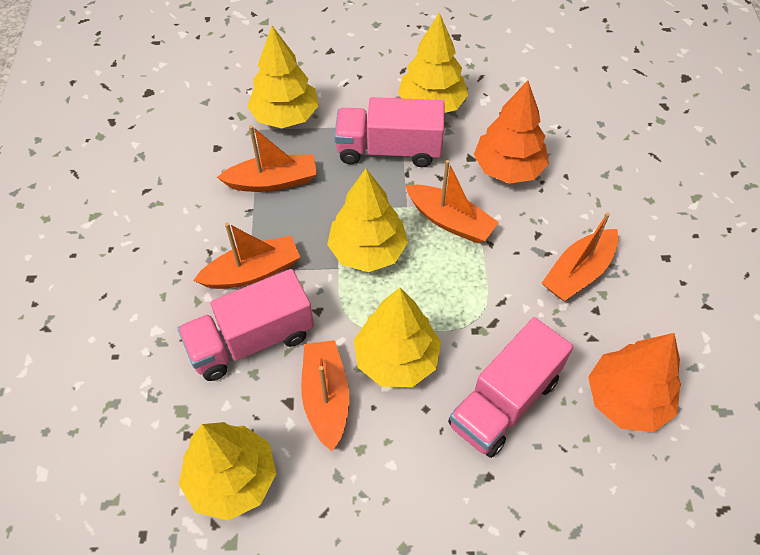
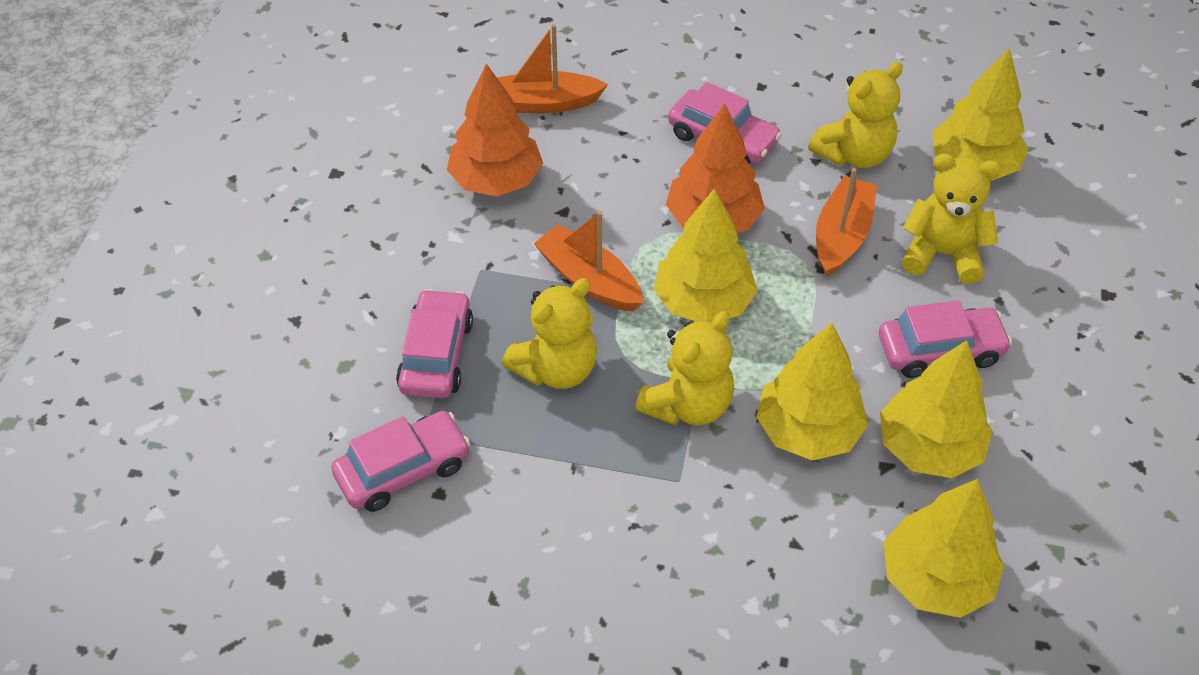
orange boat: [193,222,300,289] [217,125,317,192] [301,340,349,451] [406,160,499,243] [542,212,619,301] = 5 -> [497,24,608,113] [533,211,643,311] [816,168,877,277] = 3
pink car: none = 0 -> [331,411,470,512] [396,289,473,399] [668,82,782,164] [879,300,1012,378] = 4
pink truck: [177,269,314,381] [334,97,445,167] [448,317,573,458] = 3 -> none = 0
yellow teddy bear: none = 0 -> [502,278,597,389] [635,311,734,425] [808,62,903,168] [902,154,1001,284] = 4

